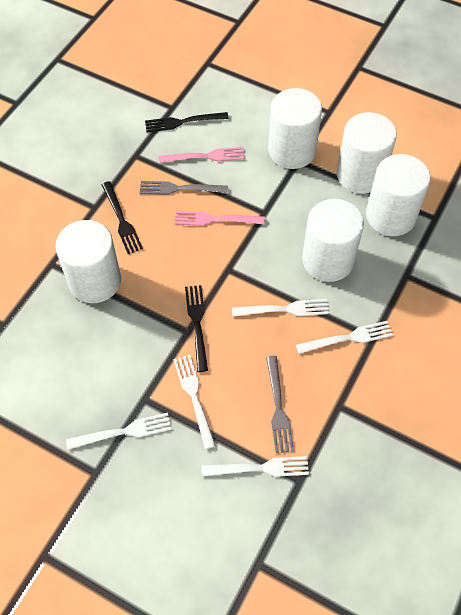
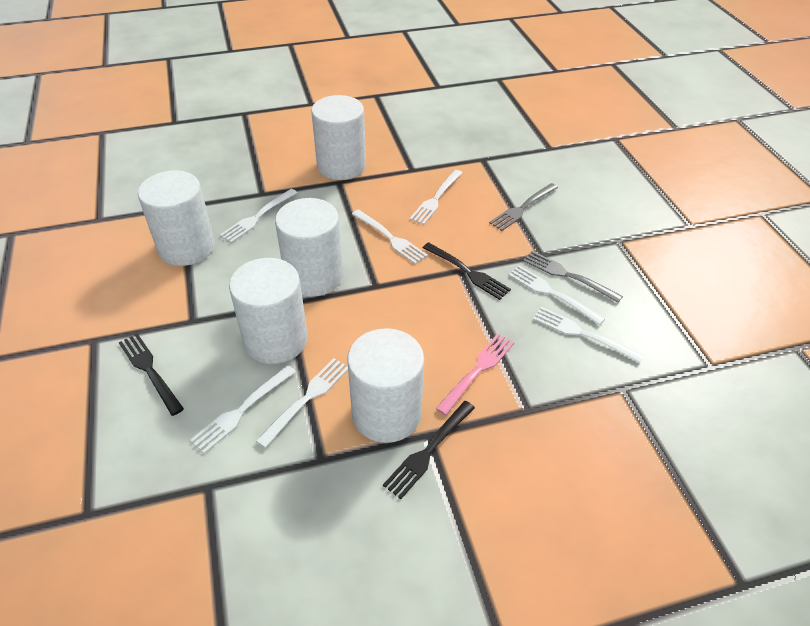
pink fork: [159,147,245,163] [175,211,265,226] = 2 -> [436,333,514,415] = 1
white fork: [66,413,171,450] [174,355,216,449] [202,456,309,477] [232,299,329,317] [296,321,393,354] = 5 -> [190,365,296,454] [220,189,297,243] [256,358,348,448] [352,209,428,264] [410,170,462,225] [509,265,605,325] [533,307,644,363] = 7

